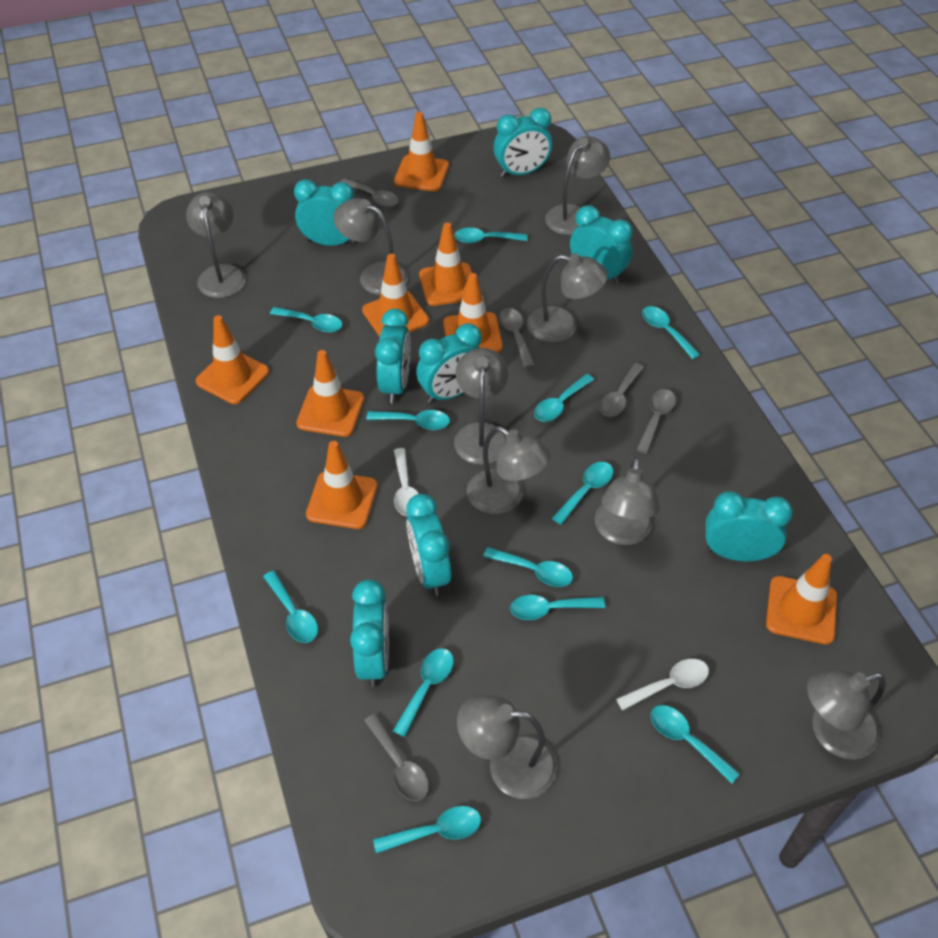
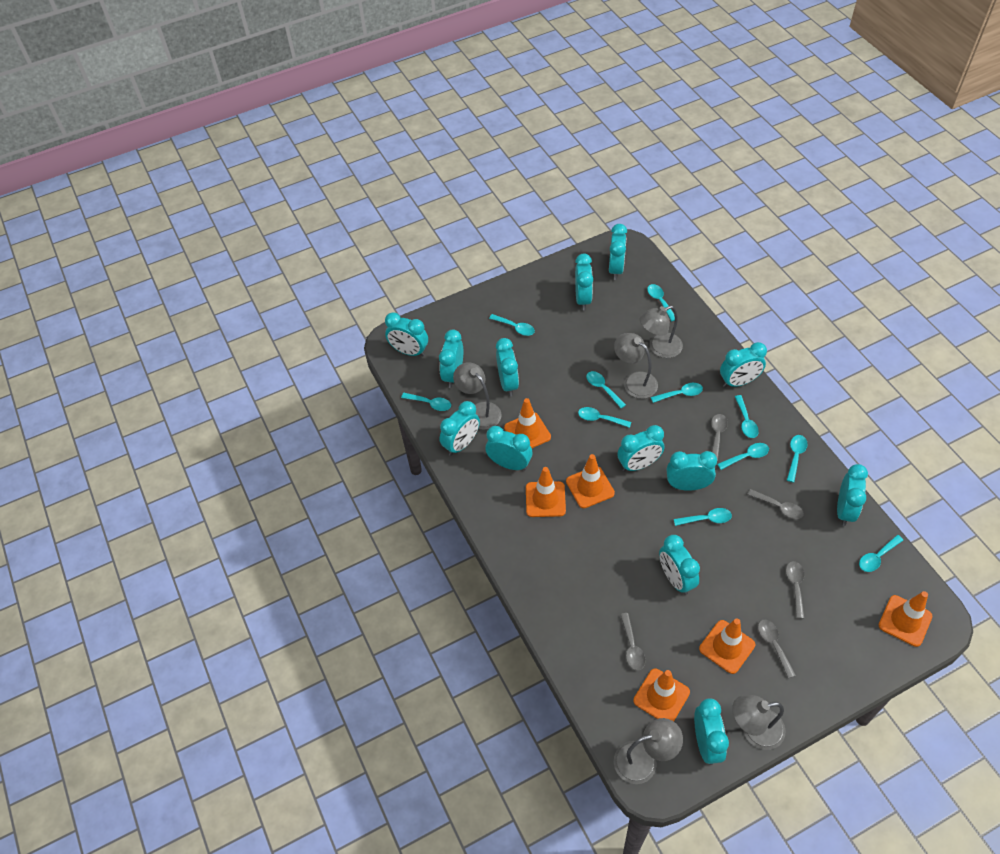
grey lamp: [186,192,246,298] [334,198,408,295] [454,348,508,465] [457,694,557,799] [467,426,551,514] [527,253,608,343] [545,136,610,235] [595,457,660,545] [807,669,886,759] = 9 -> [453,362,502,430] [614,333,658,399] [614,718,683,784] [640,306,683,358] [732,695,786,750] = 5
orange traffic cone: [196,315,269,404] [296,350,364,437] [306,441,377,529] [362,254,429,337] [394,112,449,191] [419,222,472,306] [443,273,503,353] [766,554,837,644] = 8 -> [504,398,551,448] [526,467,566,517] [566,454,615,508] [633,669,690,721] [699,618,755,674] [879,591,932,647] = 6
turquoise clock: [294,179,354,246] [350,579,389,687] [375,309,411,404] [406,494,451,596] [416,323,482,403] [494,108,552,177] [570,205,633,284] [705,491,793,561] = 8 -> [385,312,428,357] [439,330,463,388] [440,401,480,456] [485,426,532,471] [496,338,519,396] [575,254,593,310] [609,224,627,280] [617,425,664,472] [659,535,700,595] [667,451,717,491] [694,698,729,765] [720,342,767,387] [837,464,868,526] = 13
turquoise spoon: [263,571,318,643] [270,307,343,332] [366,410,450,430] [373,806,481,853] [393,648,454,737] [454,228,528,243] [483,547,573,587] [510,595,605,620] [534,374,594,422] [552,462,613,525] [642,306,700,359] [651,705,740,784] = 12 -> [401,393,451,411] [489,314,535,336] [578,407,631,428] [586,371,626,408] [647,284,675,321] [651,383,703,403] [674,508,732,526] [717,443,769,470] [735,395,759,438] [787,435,808,483] [859,535,903,572] = 11
white spoon: [394,448,419,516] [616,659,709,711] = 2 -> none = 0

